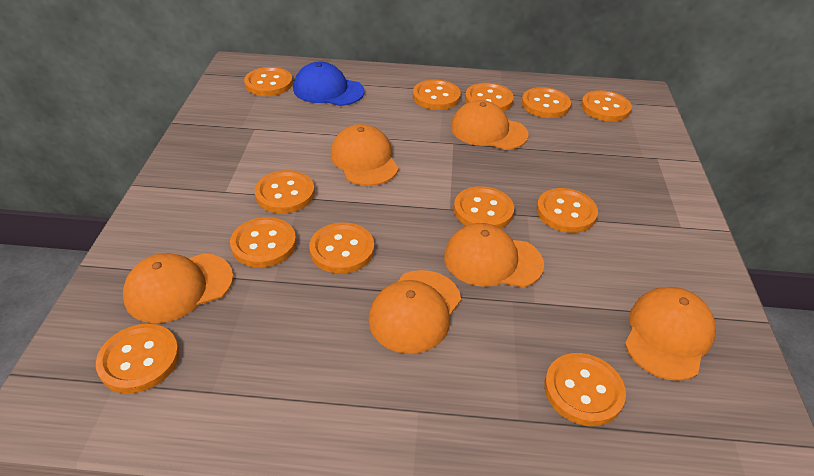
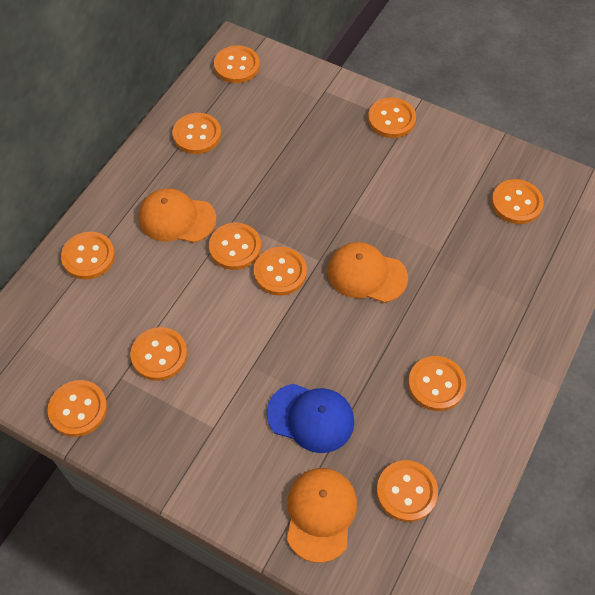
orange button: [96,324,179,393] [230,217,296,268] [244,67,293,96] [254,170,315,213] [309,222,374,274] [413,80,461,110] [454,186,514,228] [465,83,514,112] [522,87,571,118] [536,188,598,233] [544,353,626,426] [581,90,632,122] = 12 -> [48,380,107,437] [61,232,115,279] [130,327,188,381] [173,113,221,154] [209,223,261,270] [214,45,260,83] [254,247,307,296] [368,98,416,138] [377,460,438,522] [408,356,466,411] [491,179,544,224] = 11
orange cap: [123,253,233,323] [330,124,399,186] [368,270,461,354] [444,223,544,288] [451,100,529,150] [625,287,716,381] = 6 -> [139,188,216,243] [287,468,357,563] [327,242,408,303] = 3

